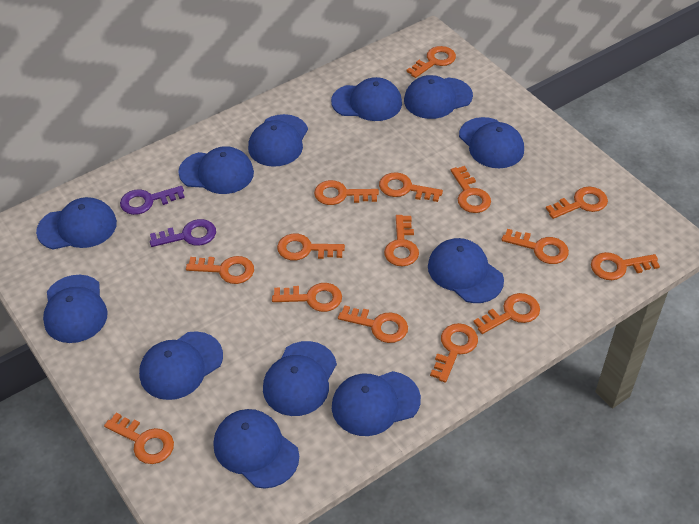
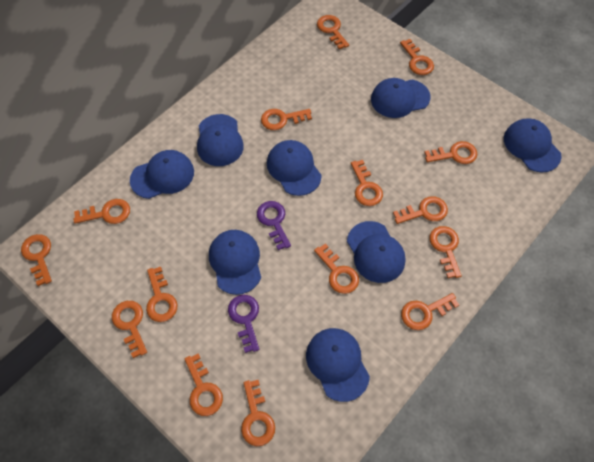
blue cap: [36,197,117,249] [43,275,108,343] [139,331,223,400] [178,146,254,194] [213,409,299,488] [248,114,308,167] [263,341,337,416] [331,77,402,121] [332,371,421,436] [404,75,473,119] [428,238,504,303] [459,117,524,168] = 12 -> [130,150,194,199] [197,114,244,166] [209,230,261,295] [267,140,322,196] [306,328,370,402] [347,221,405,283] [371,78,431,118] [504,118,561,172] = 8

